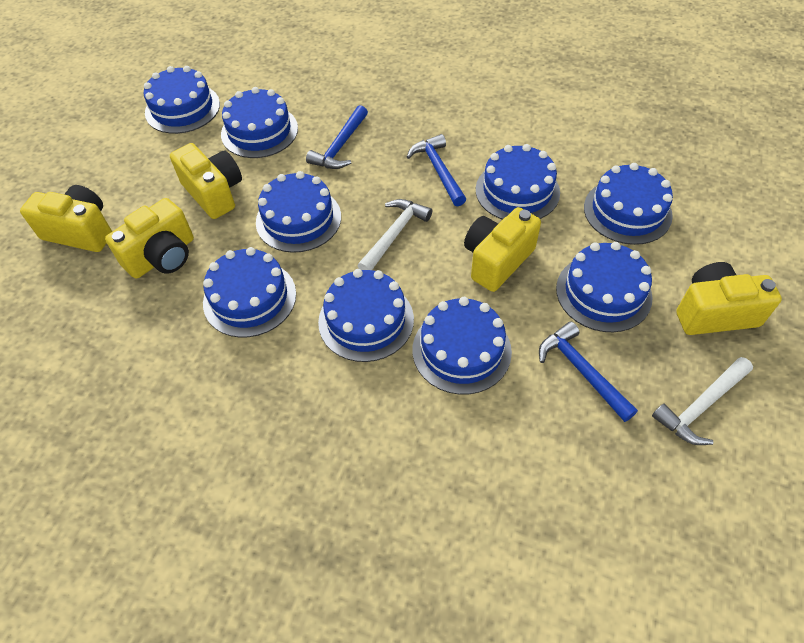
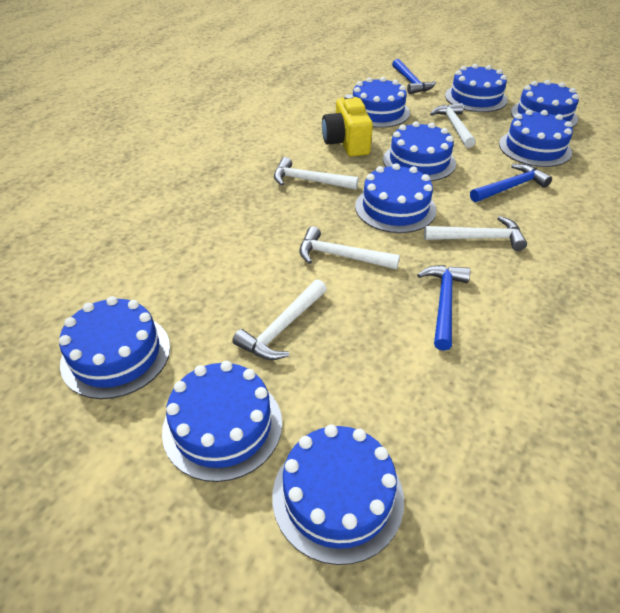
white hammer: [357,199,432,270] [652,357,753,445] = 2 -> [232,279,327,360] [274,157,359,190] [299,226,400,270] [424,216,527,251] [430,103,476,148] = 5
yellow camera: [20,185,112,252] [105,198,194,279] [170,143,242,219] [464,207,541,292] [676,262,782,335] = 5 -> [322,94,373,157] = 1

